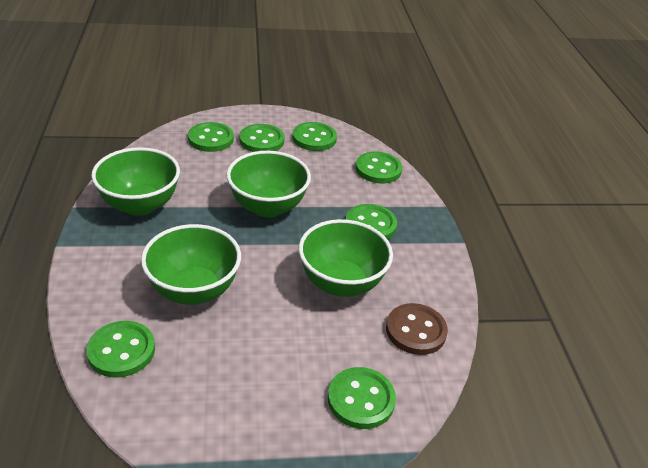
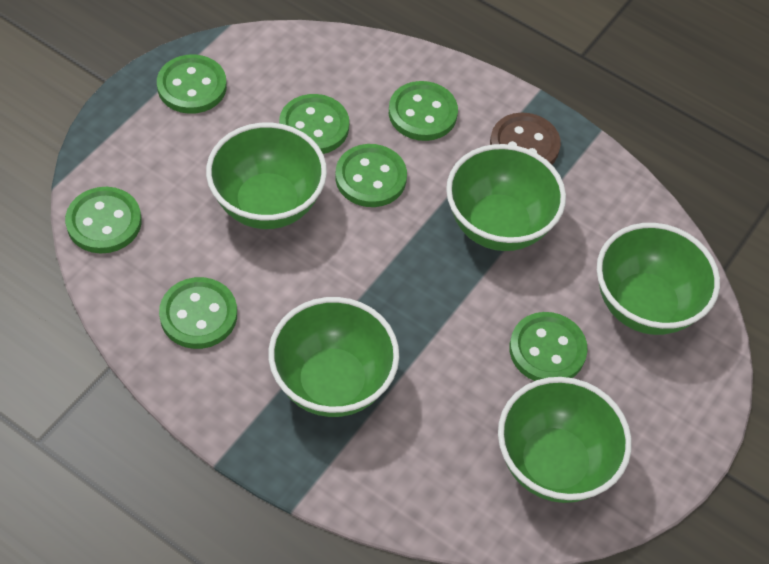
green bowl: [91,147,180,216] [141,224,241,305] [227,151,311,218] [299,219,393,297] = 4 -> [206,123,327,229] [268,297,399,417] [446,144,566,251] [498,377,632,503] [597,223,720,335] = 5

